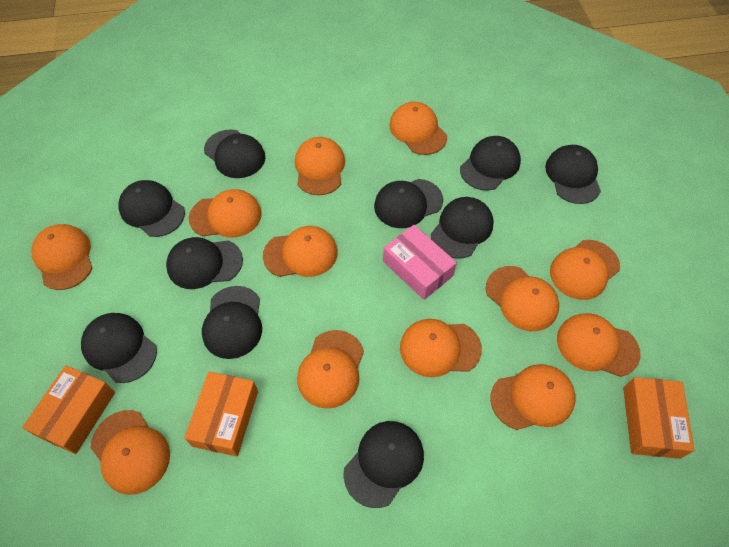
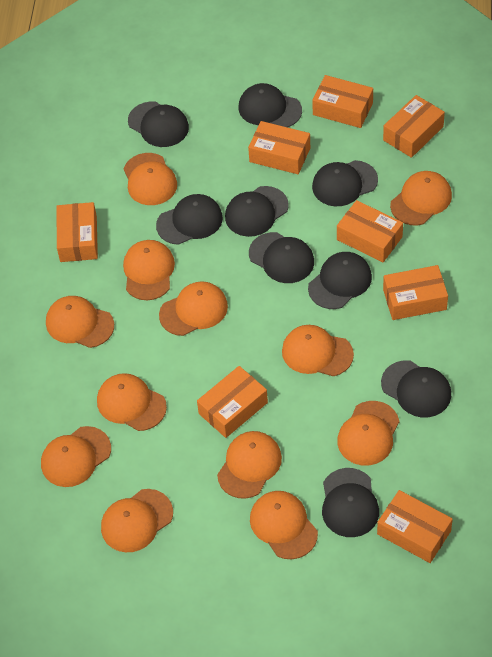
black cap: [81,313,157,383] [118,180,185,237] [166,237,243,289] [202,286,262,359] [204,129,265,178] [343,421,424,508] [374,179,443,228] [431,197,494,259] [460,136,521,190] [545,145,601,204] = 10 -> [128,102,189,147] [156,194,223,245] [225,186,289,237] [239,83,302,127] [249,232,314,283] [308,252,372,309] [312,160,378,206] [322,468,379,537] [381,360,451,417] = 9
orange box: [22,365,115,454] [184,372,258,456] [623,377,695,459] = 3 -> [57,202,98,262] [197,366,268,438] [248,121,310,174] [312,75,373,128] [337,200,403,262] [377,490,453,563] [383,95,445,158] [383,265,448,320] = 8
pink box: [383,225,457,300] = 1 -> none = 0

